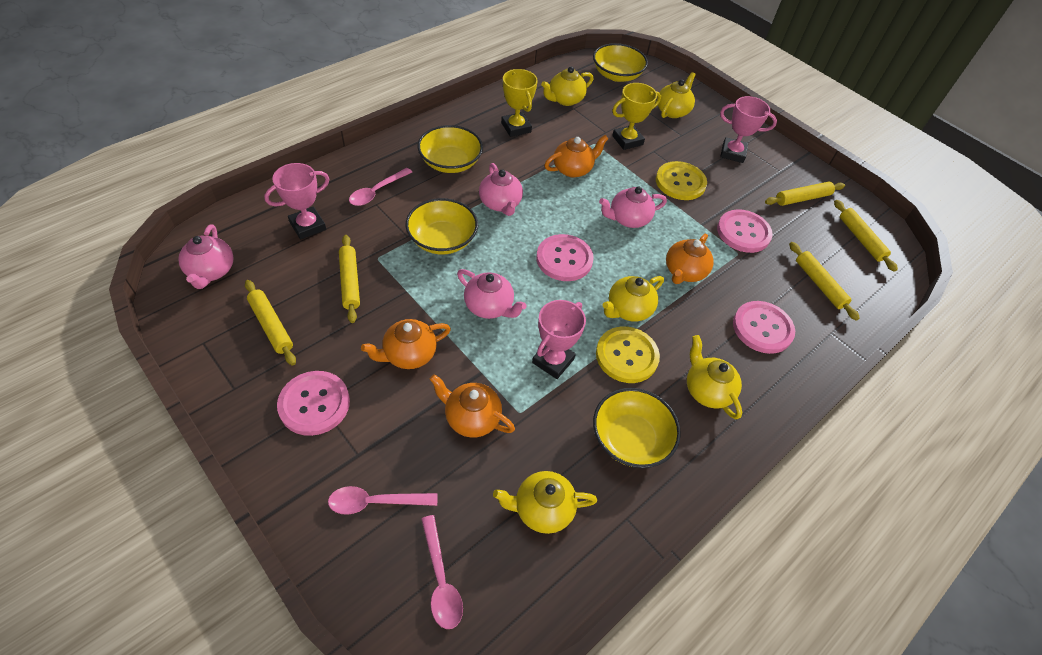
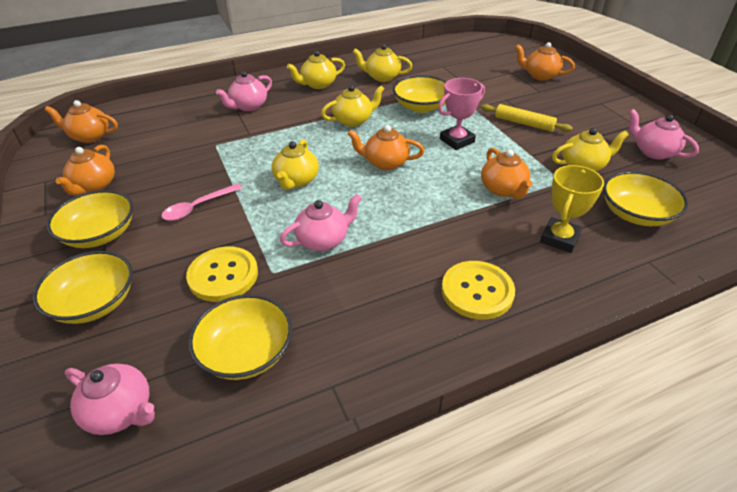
orange teapot: [361,319,451,369] [430,374,515,438] [544,135,608,178] [666,234,714,284] = 4 -> [45,100,118,143] [56,145,115,196] [348,125,424,170] [481,148,532,199] [515,42,575,81] = 5
pink button: [277,371,350,436] [536,234,594,281] [717,210,773,253] [733,301,795,354] = 4 -> none = 0
pink spoon: [328,486,438,515] [349,168,412,206] [421,515,463,629] = 3 -> [161,183,242,221] = 1
pink trophy: [264,163,329,239] [532,300,586,379] [720,96,777,163] = 3 -> [438,78,485,150] = 1
yellow bowl: [405,198,478,254] [418,125,483,173] [593,43,648,82] [593,388,681,468] = 4 -> [33,251,133,324] [47,190,134,248] [188,294,292,380] [393,75,447,113] [603,171,688,226] = 5
yellow rolling pin: [245,280,296,366] [339,235,360,323] [765,182,845,206] [789,242,860,321] [834,200,898,272] = 5 -> [481,104,573,132] = 1
yellow trophy: [501,69,538,137] [612,83,661,150] = 2 -> [540,165,604,253] = 1

